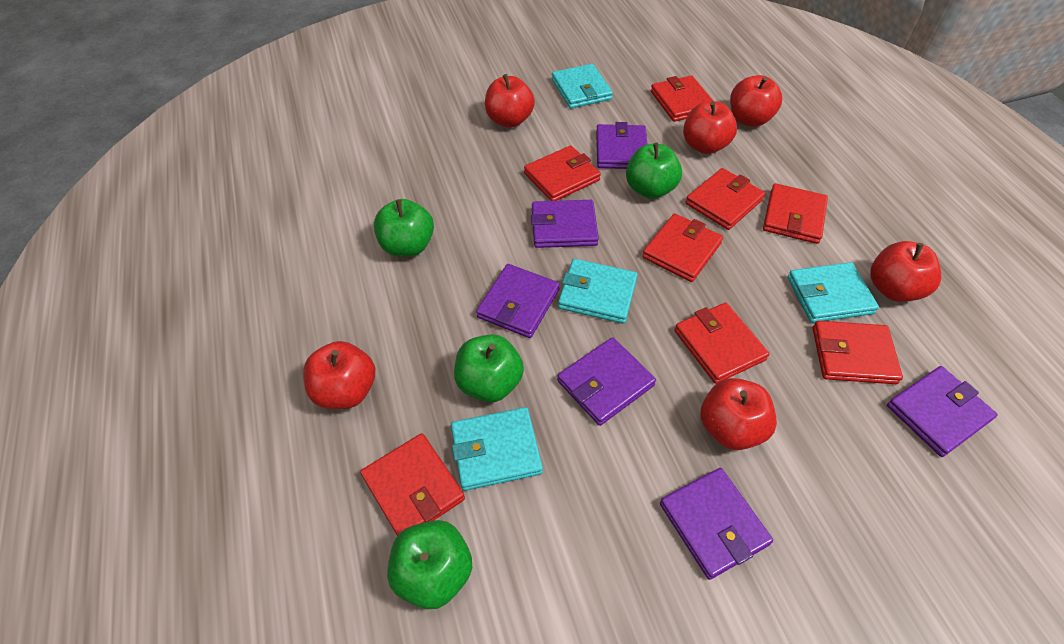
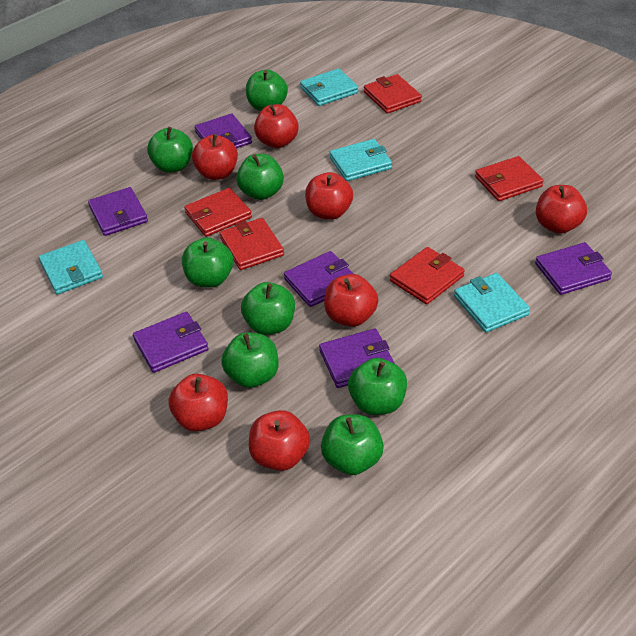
green apple: [374,199,434,257] [387,520,472,609] [454,334,524,402] [626,143,682,199] = 4 -> [147,127,193,173] [182,237,233,287] [221,332,279,388] [236,154,284,200] [241,282,295,335] [246,70,288,111] [321,414,384,475] [348,358,407,415] = 8
red apple: [303,341,375,409] [485,74,535,127] [683,101,737,154] [700,378,777,450] [730,75,782,127] [870,241,941,302] = 6 -> [169,374,228,431] [192,134,238,180] [249,410,310,471] [254,104,299,148] [305,172,353,220] [324,274,378,327] [536,185,587,234] = 7
red wallet: [360,433,465,536] [524,145,601,201] [642,213,723,282] [651,75,713,122] [674,303,770,384] [685,168,765,230] [763,183,828,244] [813,321,903,384] = 8 -> [184,188,252,237] [220,218,284,270] [364,74,422,114] [390,247,465,304] [475,156,544,201] = 5

